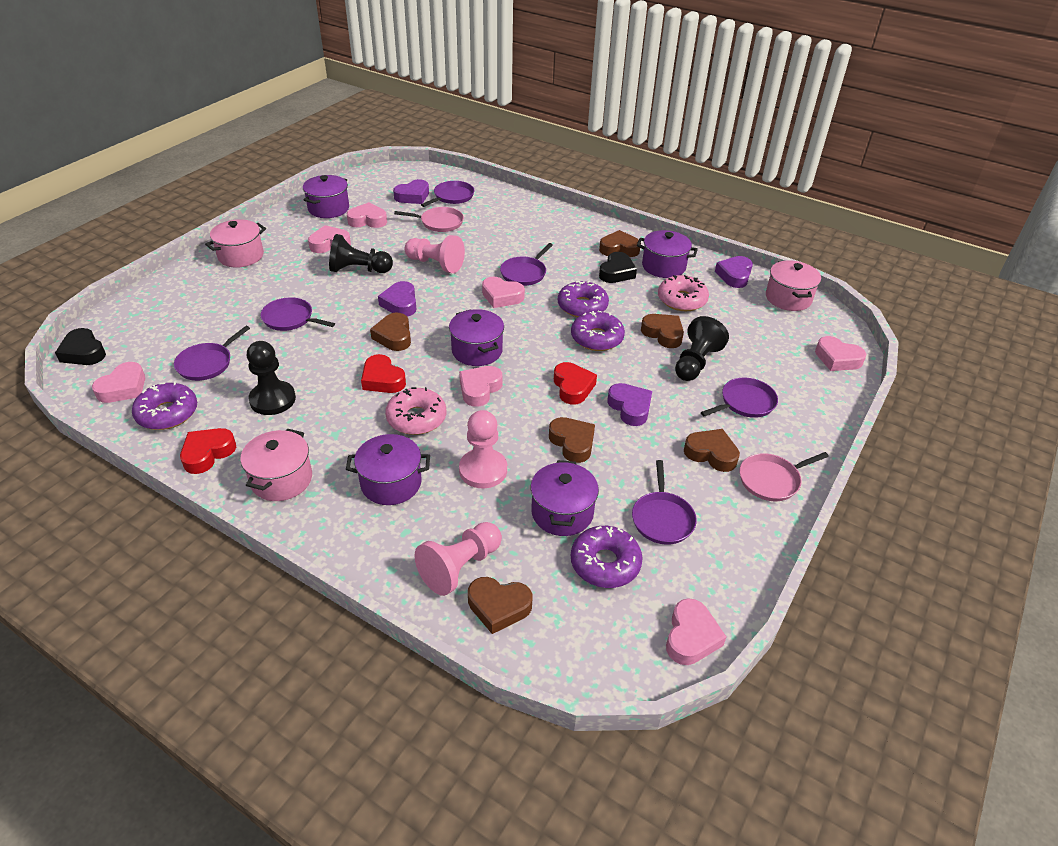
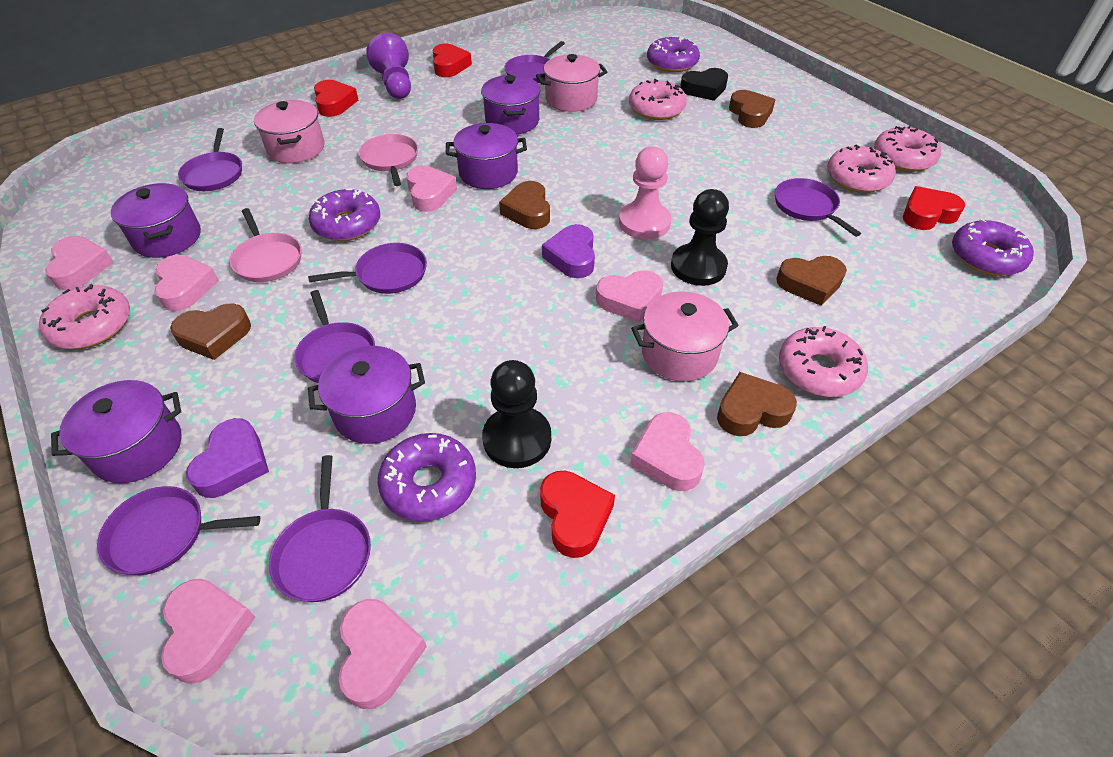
black heart: [55,328,106,365] [599,252,637,283] = 2 -> [680,68,728,101] = 1
black pawn: [247,341,296,415] [329,234,393,273] [675,316,729,381] = 3 -> [482,360,551,468] [671,189,729,286] = 2
brown heart: [370,313,411,351] [468,577,532,634] [549,417,595,463] [599,230,641,257] [641,314,684,348] [684,429,740,472] = 6 -> [170,304,251,360] [499,181,550,229] [717,372,797,436] [729,90,775,128] [776,256,847,306] = 5
pink donut: [385,387,446,435] [658,275,709,311] = 2 -> [39,284,130,349] [629,79,687,120] [779,326,868,397] [827,144,896,193] [874,125,941,172] = 5
pink pawn: [404,235,465,273] [415,522,502,596] [459,410,507,488] = 3 -> [619,146,671,239] = 1
purple heart: [378,281,416,316] [393,179,429,204] [607,383,652,426] [715,256,753,288] = 4 -> [186,418,269,498] [542,224,595,278] = 2
purple pan: [174,326,250,381] [260,297,335,331] [421,181,475,207] [500,243,553,286] [632,460,697,545] [701,378,778,418] = 6 -> [97,486,260,575] [178,128,242,191] [269,455,371,602] [294,290,375,383] [308,243,427,294] [505,41,565,83] [775,178,861,237] = 7
purple pawn: none = 0 -> [366,33,411,99] = 1
red heart: [180,428,236,474] [361,354,406,393] [554,362,597,405] = 3 -> [314,80,359,117] [433,44,472,77] [540,471,615,558] [903,186,965,230] = 4

